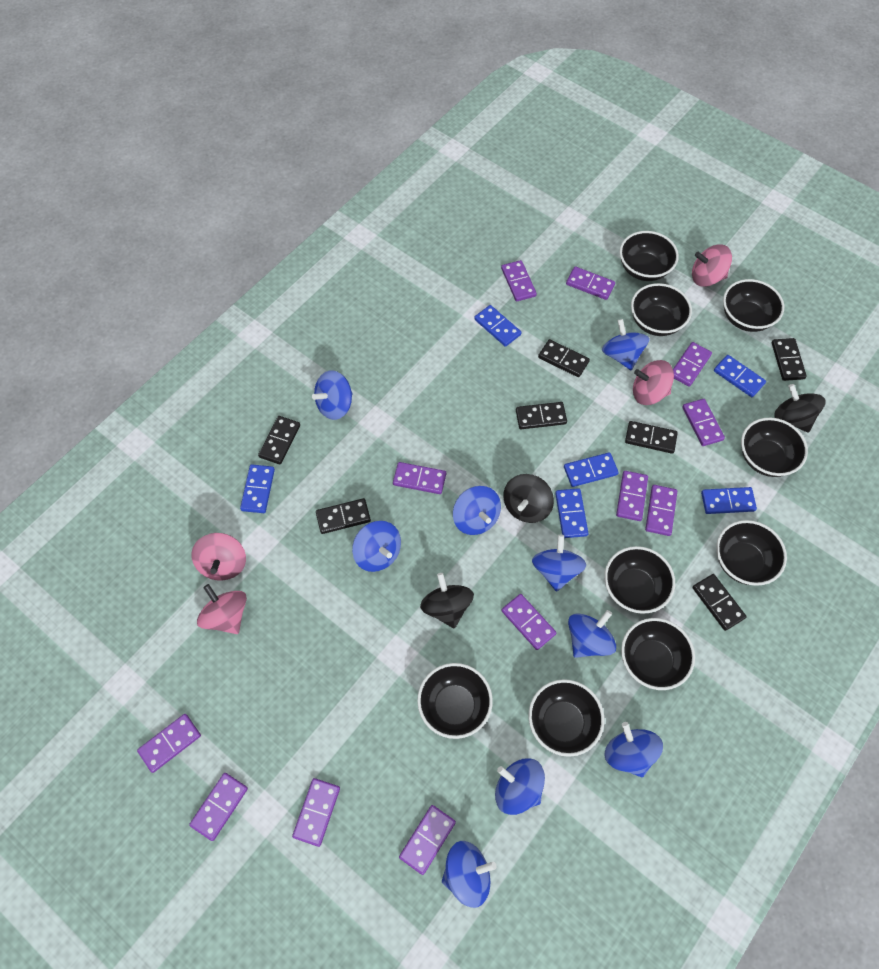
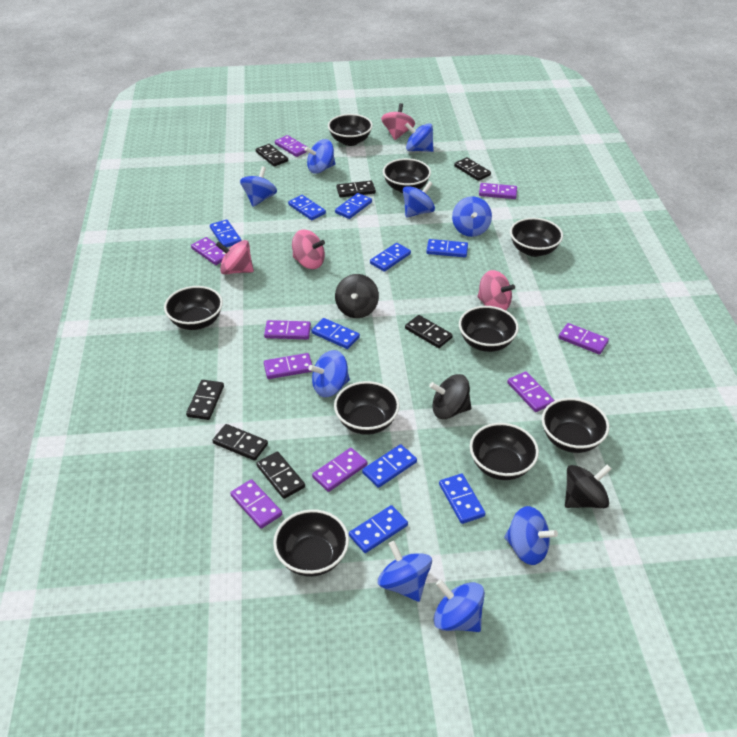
blue domino: [240,464,275,513] [474,305,521,347] [555,488,588,538] [564,452,619,487] [701,487,757,514] [714,355,766,397] = 6 -> [210,220,242,247] [288,195,326,220] [311,318,360,349] [335,193,372,219] [349,505,408,553] [362,444,417,488] [370,243,411,272] [426,239,468,257] [439,474,485,524] = 9
purple domino: [137,714,201,773] [189,773,248,841] [292,778,340,847] [393,462,446,494] [399,805,456,875] [501,260,537,301] [501,594,556,650] [566,266,615,300] [616,471,648,521] [645,485,677,536] [673,342,712,387] [682,399,725,446] = 12 -> [191,237,226,265] [230,479,282,529] [264,320,311,339] [264,353,312,379] [275,135,309,157] [312,448,367,492] [479,183,517,199] [507,372,555,412] [558,323,609,354] = 9

